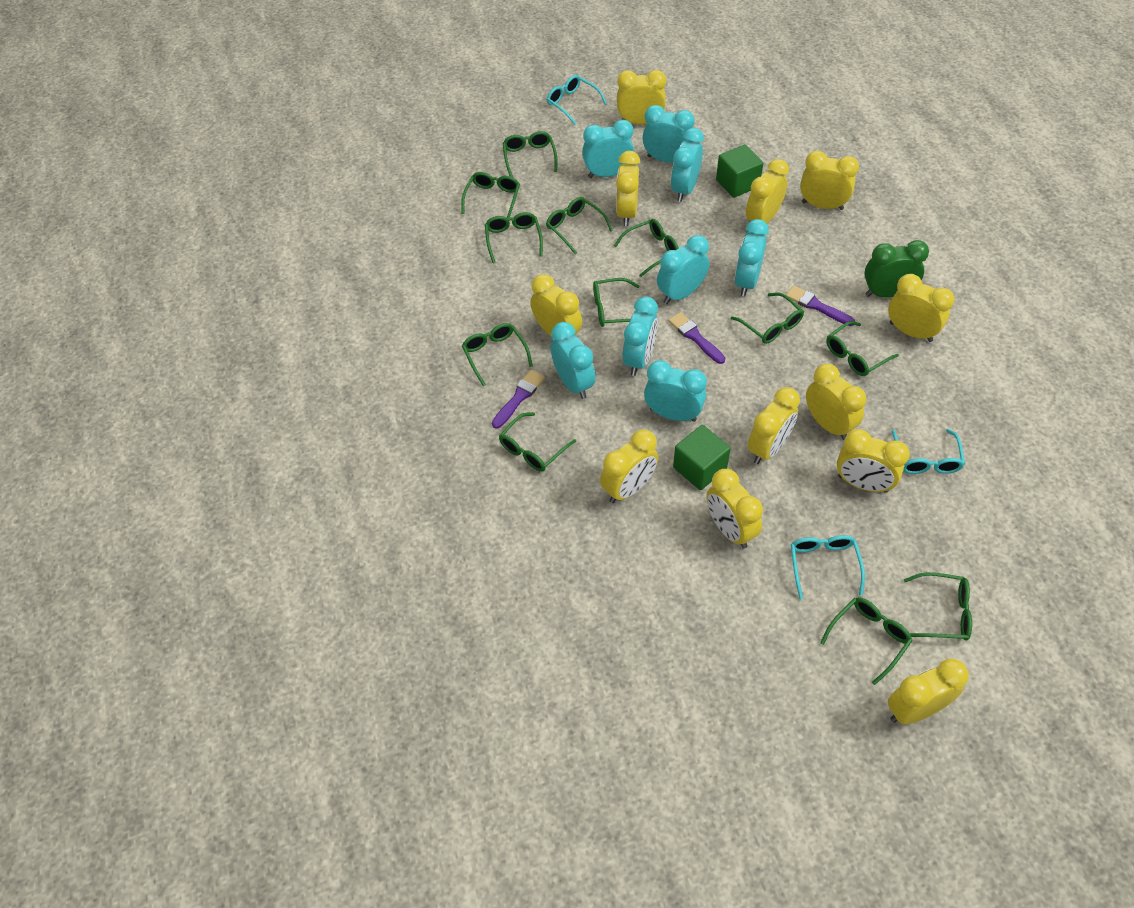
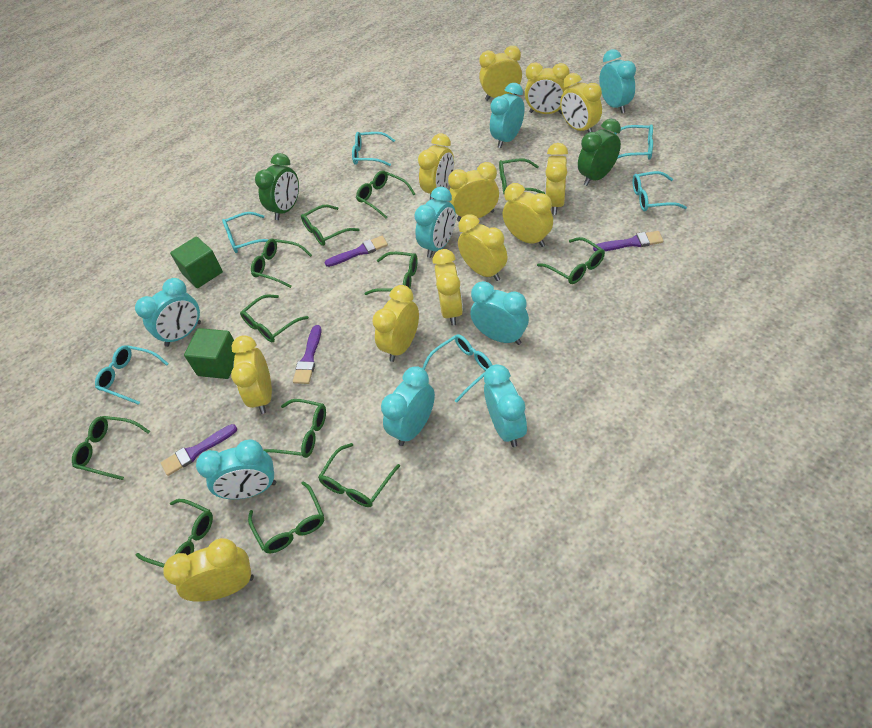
green clock: [864,240,929,298] = 1 -> [255,153,299,220] [578,119,621,186] = 2
purple brush: [492,370,545,429] [668,312,725,364] [786,285,855,326] = 3 -> [161,424,237,476] [293,325,321,384] [324,236,388,267] [593,231,663,251] = 4
turquoise glasses: [547,75,607,125] [791,535,865,600] [892,429,965,474] = 3 -> [95,345,169,405] [222,212,269,253] [352,132,395,166] [422,334,492,403] [614,124,653,160] [633,171,687,211] = 6

